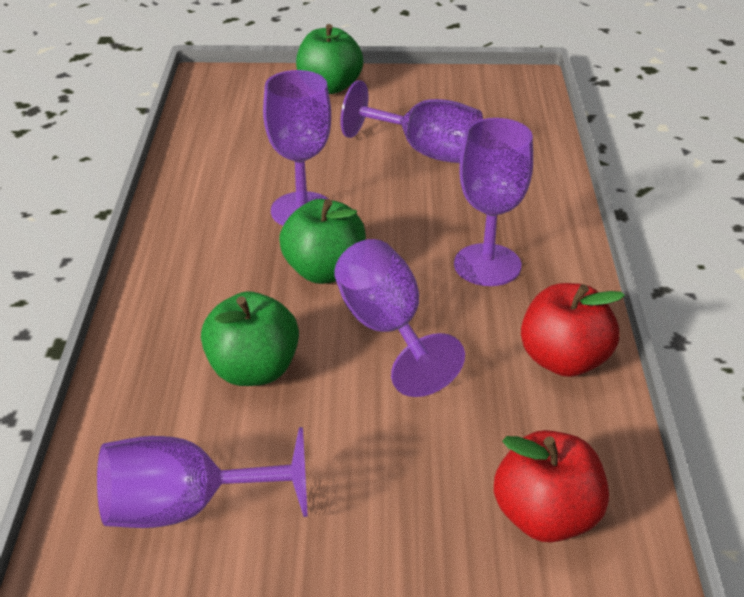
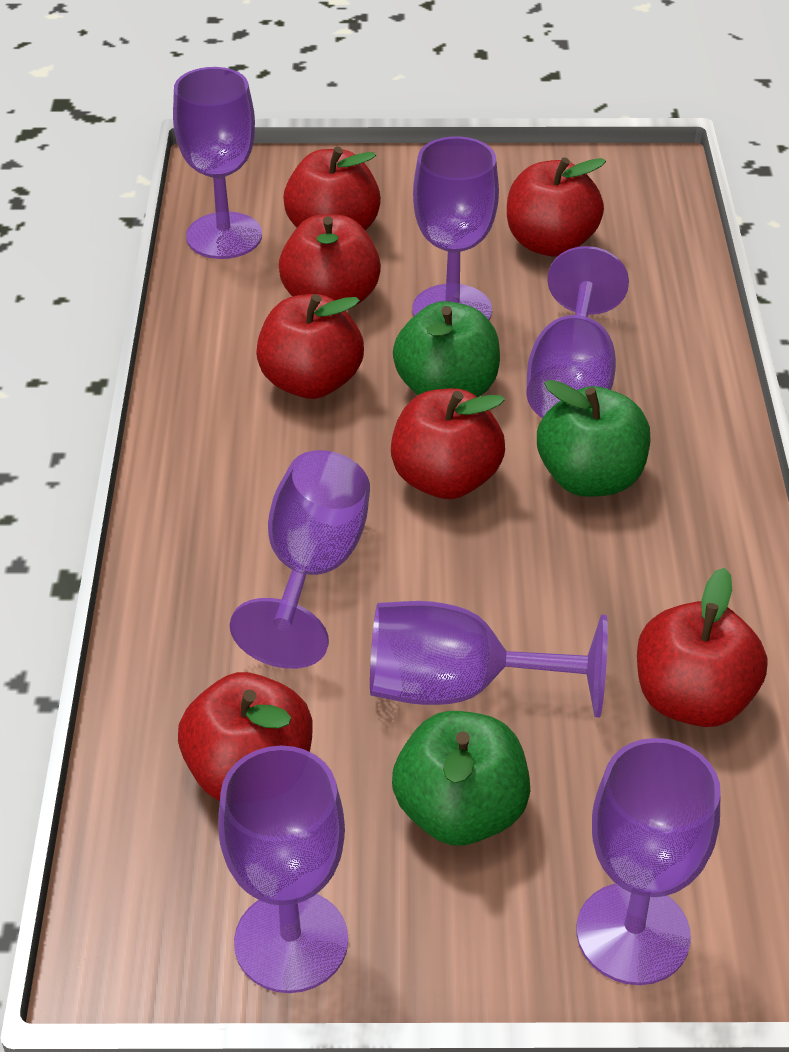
purple goblet: [97,427,308,528] [263,70,331,226] [334,239,465,397] [340,80,483,163] [454,118,533,286] = 5 -> [173,67,262,259] [218,746,348,993] [229,450,370,669] [370,601,608,717] [412,136,499,320] [526,246,629,418] [576,738,721,985] = 7
red apple: [494,430,609,543] [521,283,625,377] = 2 -> [178,672,313,801] [256,294,364,399] [279,214,381,304] [283,147,381,230] [391,388,505,499] [507,157,606,257] [637,568,768,727] = 7

